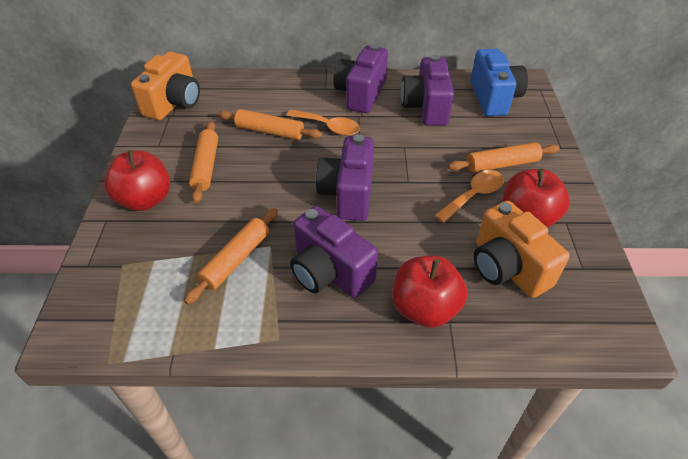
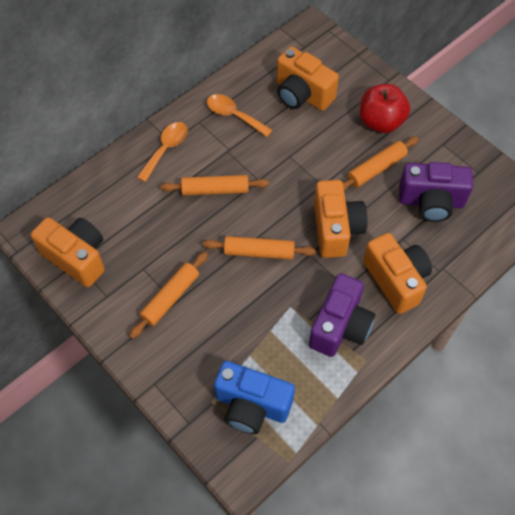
orange camera: [131,52,200,120] [474,200,570,298] = 2 -> [31,217,105,287] [277,46,339,111] [314,180,367,258] [363,233,432,314] = 4
purple camera: [290,206,378,298] [316,134,374,221] [333,44,388,113] [401,55,454,126] = 4 -> [309,273,375,357] [399,162,473,222] = 2
red apple: [104,150,170,211] [392,255,468,328] [502,168,570,228] = 3 -> [360,84,410,133] = 1

